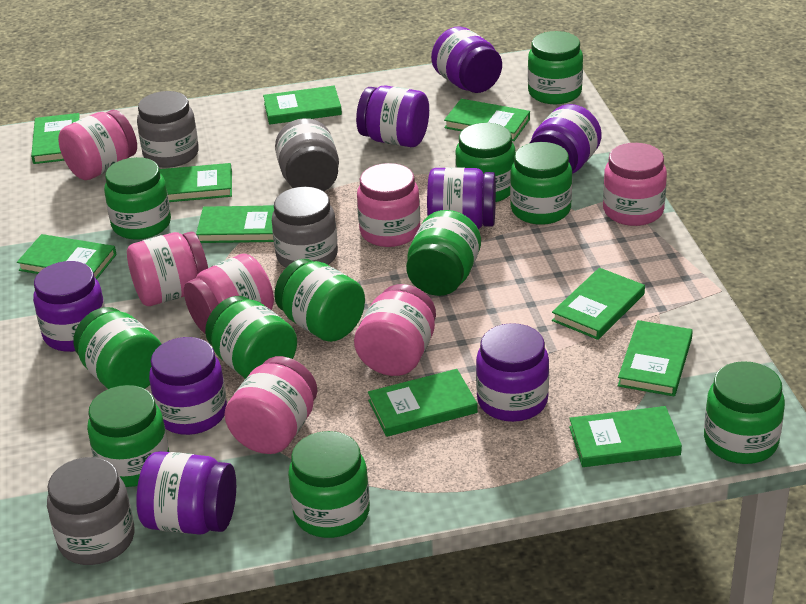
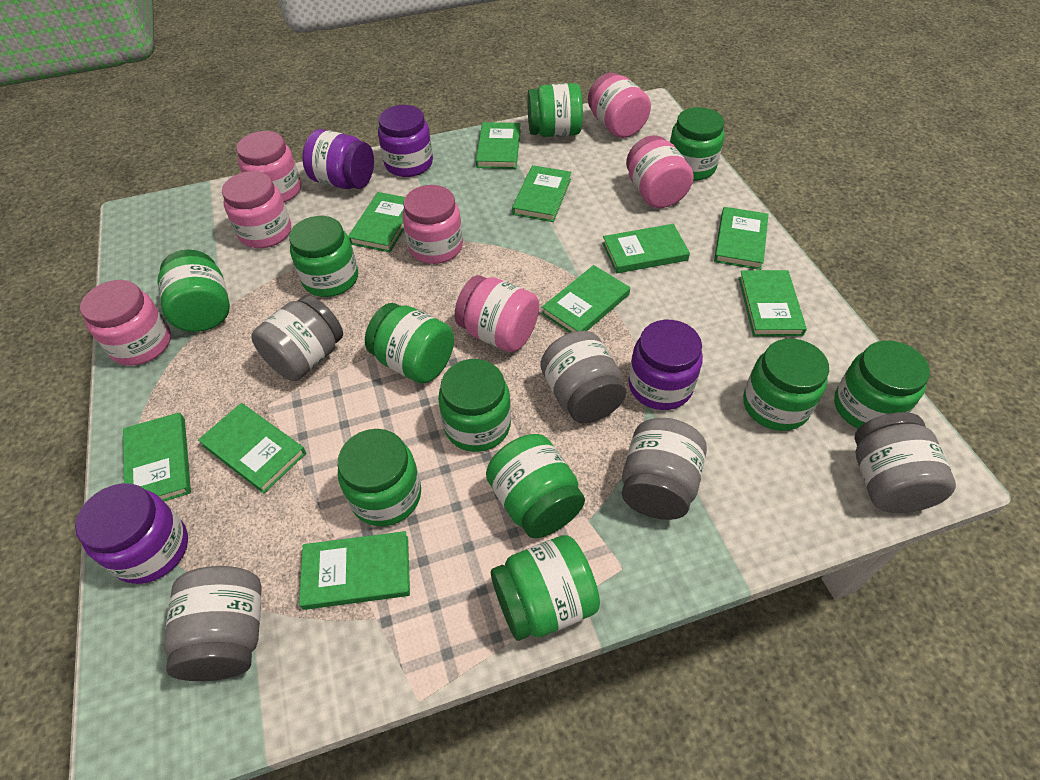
grey jar: [47,457,134,565] [137,91,199,168] [272,187,338,268] [275,118,339,191] = 4 -> [164,566,262,681] [252,295,343,381] [541,331,626,423] [622,418,707,520] [855,412,956,513] = 5
purple jar: [33,261,105,352] [136,451,236,535] [149,337,227,435] [356,85,429,147] [427,167,496,229] [431,26,502,93] [476,323,549,422] [530,104,602,174] = 8 -> [75,483,188,584] [302,129,374,189] [378,105,433,177] [628,320,703,410] = 4

